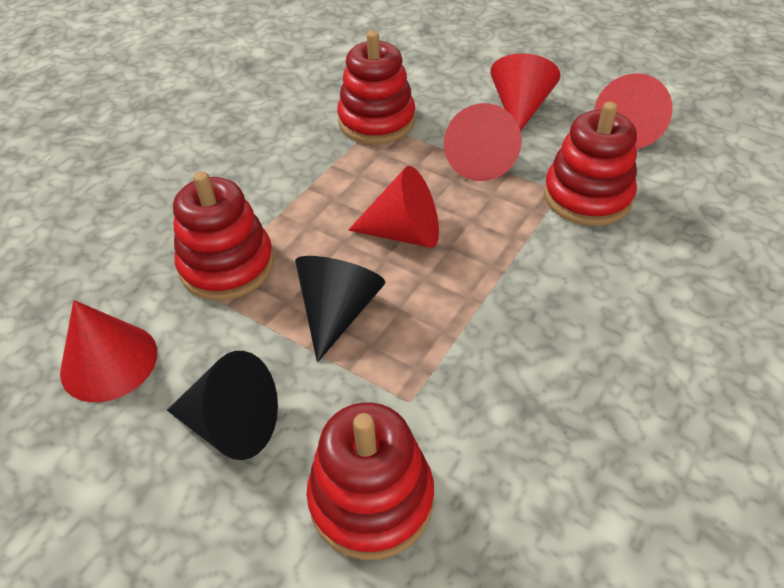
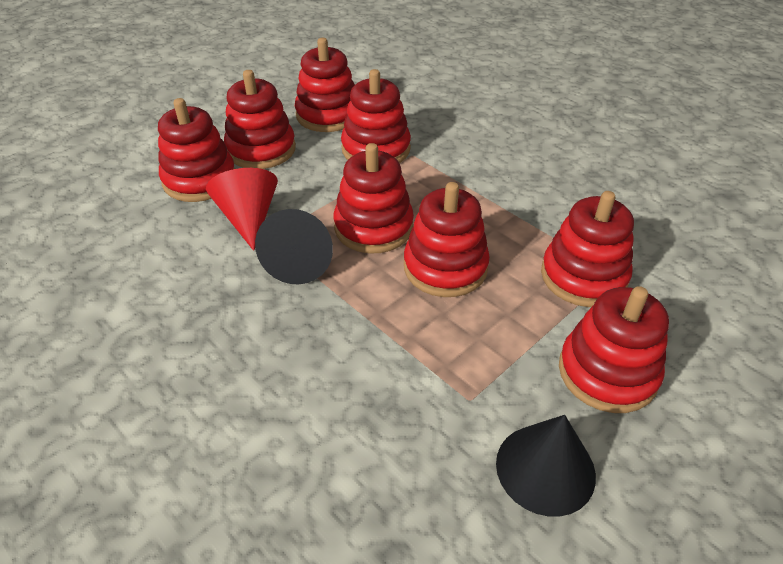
red cone: [60,300,157,402] [348,166,439,248] [444,103,522,181] [490,53,561,131] [594,73,673,149] = 5 -> [206,168,278,251] = 1
red stacking toy: [173,171,274,300] [306,402,434,560] [337,31,415,144] [544,102,637,226] = 4 -> [158,98,235,202] [224,70,296,169] [295,38,355,132] [334,143,414,254] [341,69,411,163] [404,182,490,297] [541,191,634,307] [559,286,669,413] = 8

